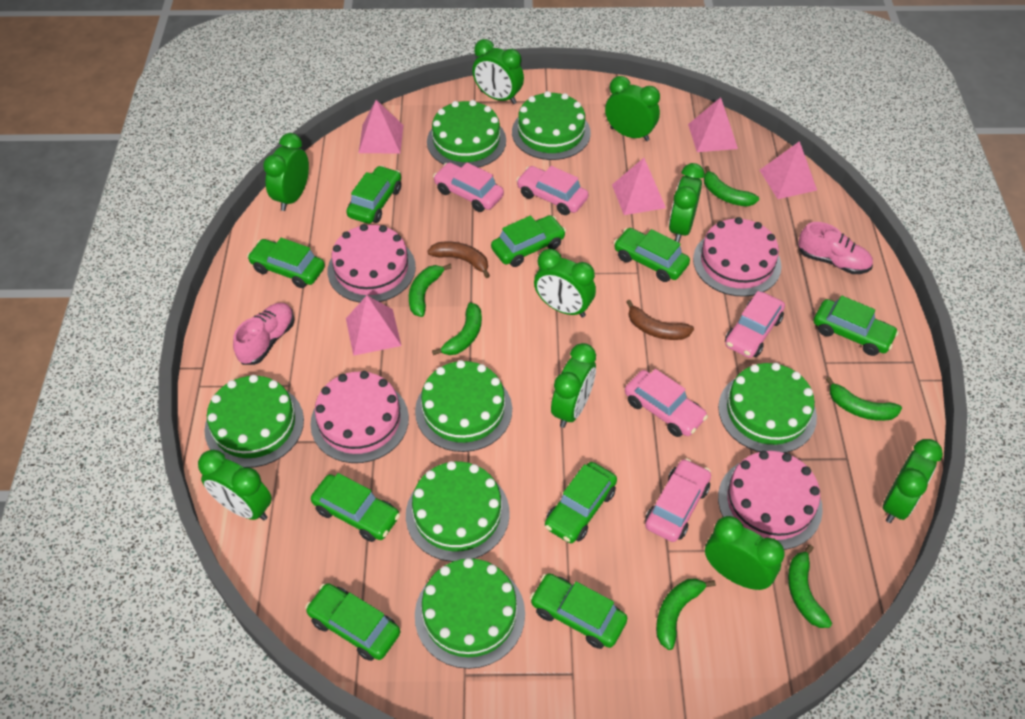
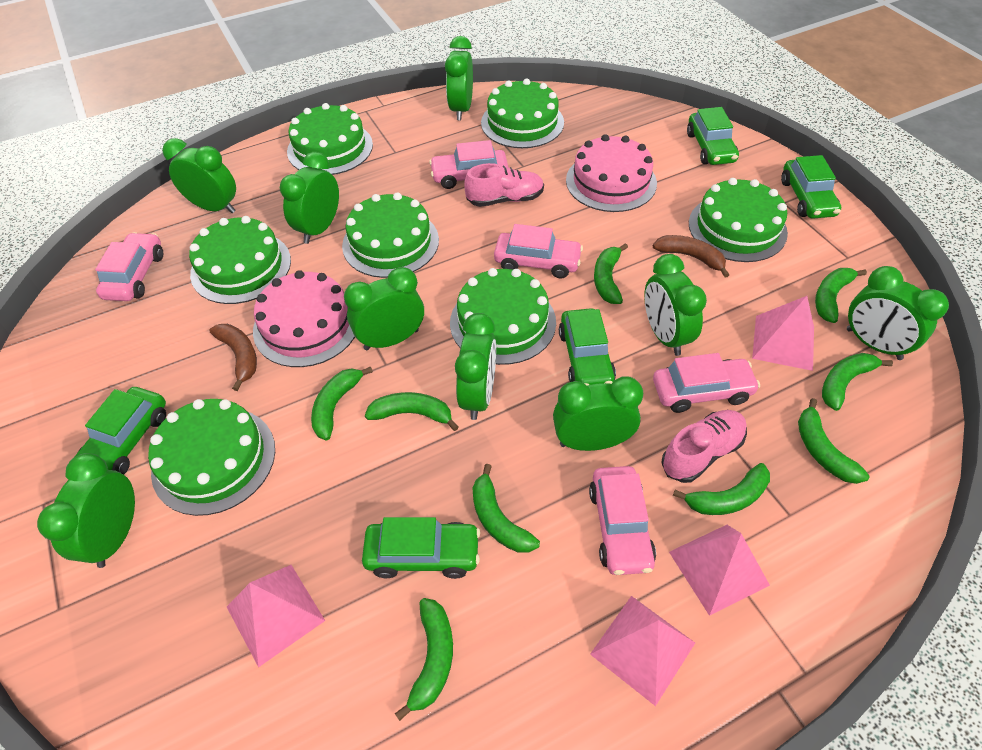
green banana: [409,264,452,317] [432,302,482,355] [656,578,716,650] [704,166,759,206] [788,545,832,628] [826,377,902,421] = 6 -> [311,366,373,440] [365,392,459,431] [395,598,453,721] [473,464,540,553] [594,243,628,304] [673,463,770,515] [798,398,869,484] [815,268,867,323] [822,353,893,411] = 9
green car: [247,238,325,288] [305,583,400,661] [311,473,400,542] [346,166,401,224] [491,215,566,267] [530,573,627,649] [545,462,617,543] [614,228,690,282] [814,296,899,356] = 9 -> [75,387,166,475] [362,517,480,579] [559,308,616,385] [687,107,739,165] [781,155,841,219] = 5
pink cake: [310,371,409,463] [328,224,416,303] [693,217,782,297] [718,451,823,550] = 4 -> [253,270,355,367] [566,134,657,212] = 2
pink pyramid: [346,295,401,356] [359,100,403,154] [612,158,666,215] [688,97,738,152] [760,141,817,199] = 5 -> [227,565,325,667] [590,596,695,706] [669,525,770,616] [752,296,814,371] = 4

